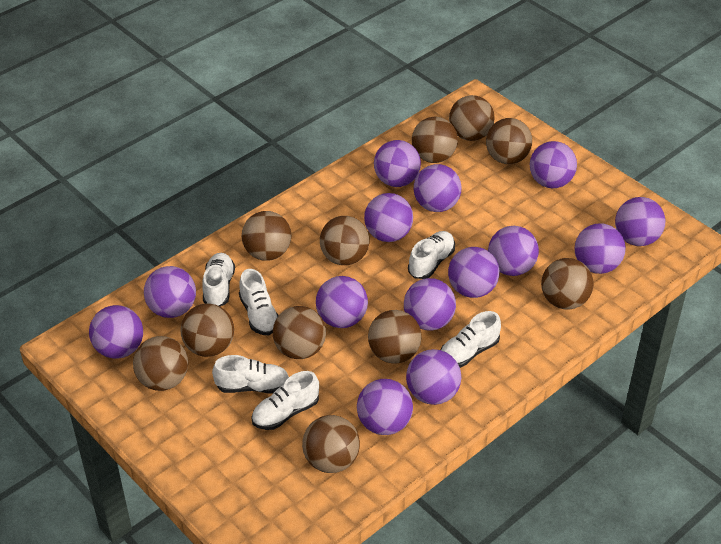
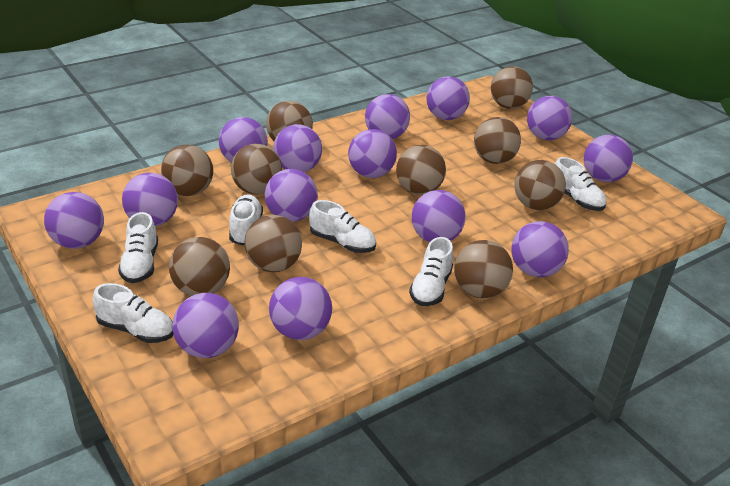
brown ball: [133,336,188,391] [180,304,234,357] [242,211,291,261] [273,306,326,359] [302,415,360,473] [320,216,369,265] [368,310,421,364] [412,117,458,163] [449,95,495,141] [486,118,532,164] [541,258,594,309] = 11 -> [161,145,213,196] [169,237,230,296] [231,144,282,195] [244,215,302,272] [266,101,313,141] [396,145,446,195] [454,240,513,298] [474,117,521,164] [491,66,533,109] [514,160,566,210] = 10

